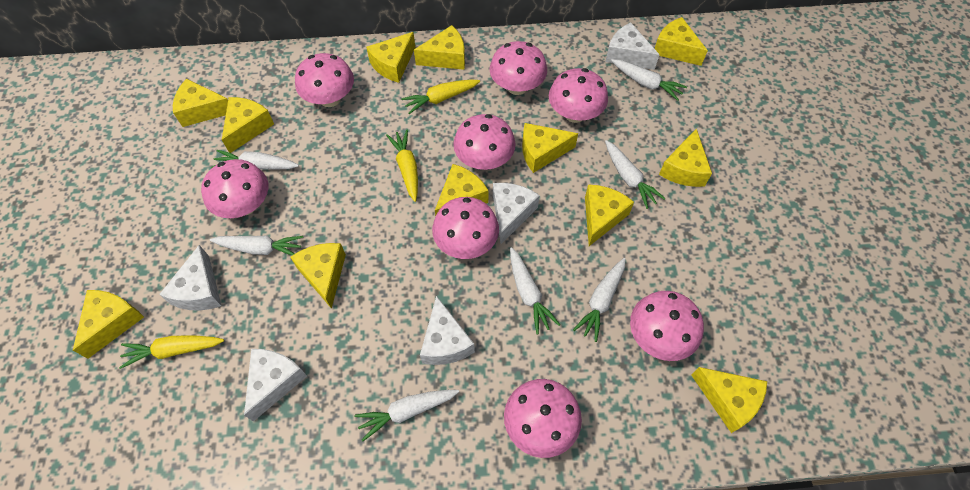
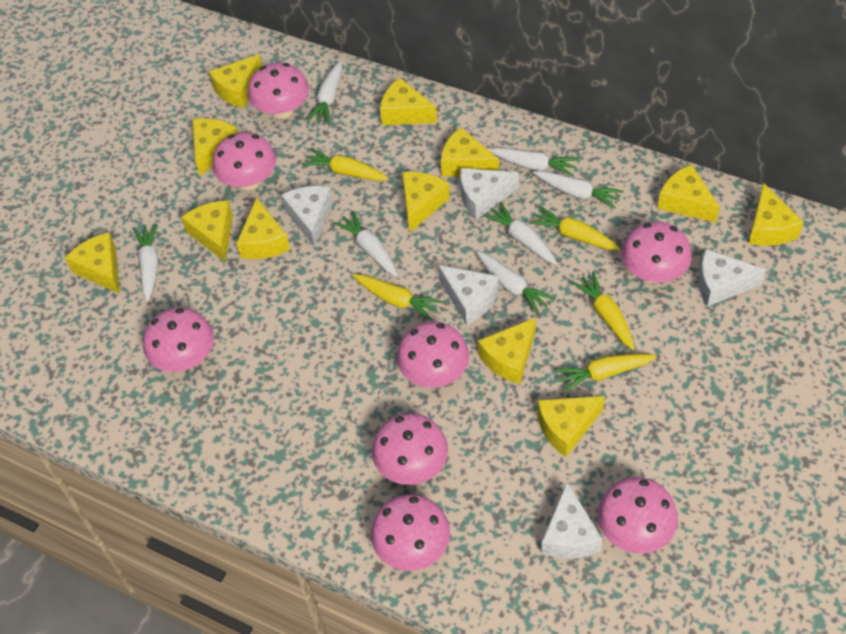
yellow carrot: [119,335,224,369] [386,129,418,202] [401,79,480,114] = 3 -> [301,148,388,181] [353,274,443,321] [529,206,620,250] [555,354,657,392] [572,272,635,350] = 5

